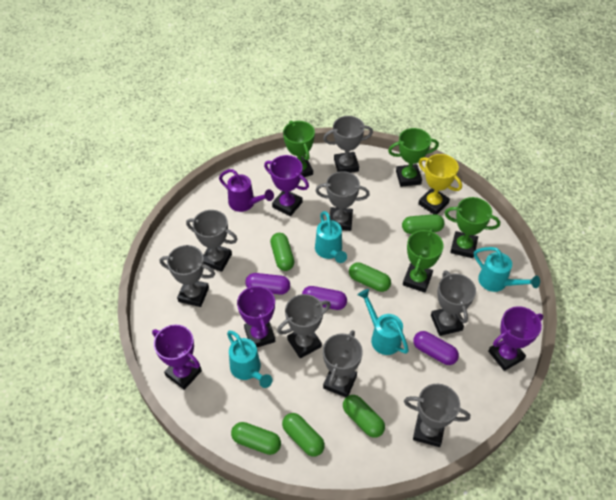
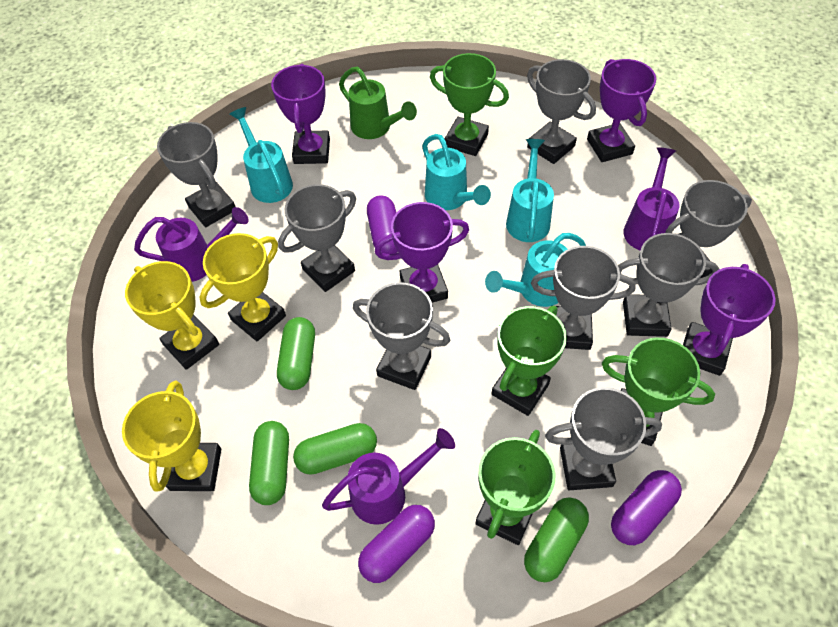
green capsule: [231,422,281,455] [270,233,294,271] [282,413,325,457] [343,395,385,438] [349,262,391,292] [402,214,445,234] = 6 -> [249,421,289,505] [277,317,315,390] [293,423,377,475] [524,497,589,582] = 4
green watering can: none = 0 -> [339,67,417,139] = 1
purple watering can: [219,169,274,212] = 1 -> [134,207,249,282] [322,428,455,525] [624,148,680,251] = 3
yellow trophy: [418,154,462,214] = 1 -> [122,380,221,492] [125,261,219,370] [200,233,286,341] = 3

